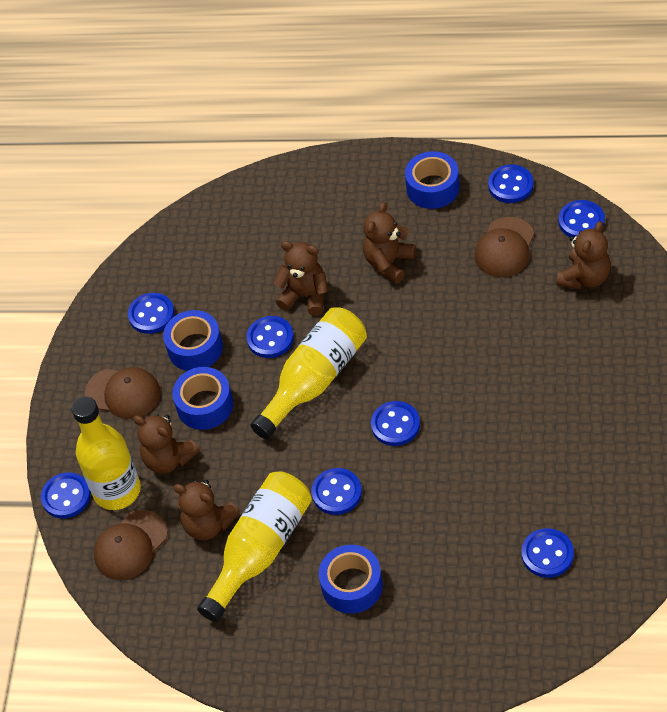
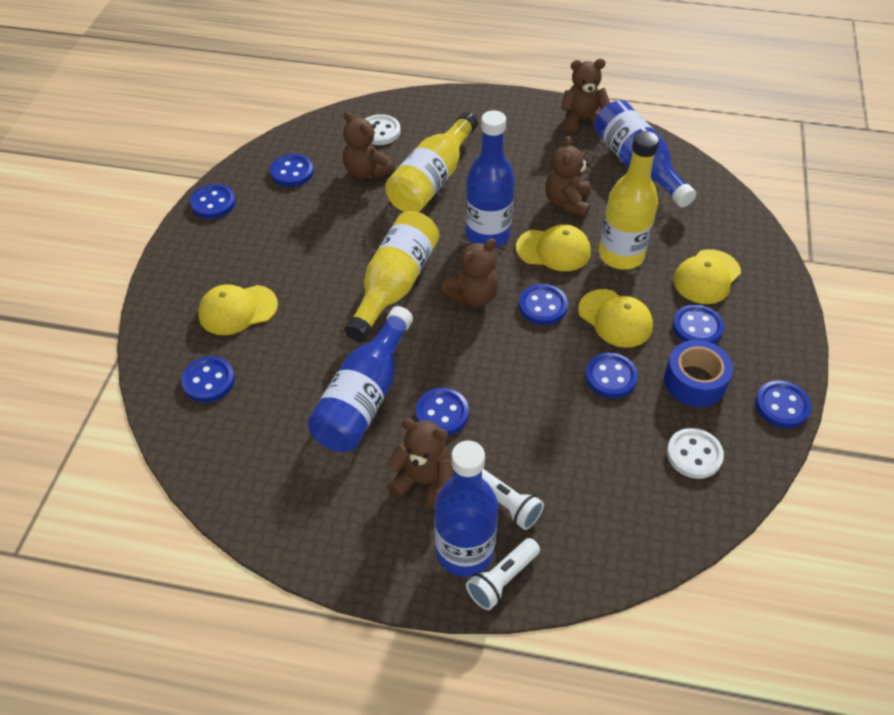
blue bottle: none = 0 -> [307,306,413,452] [434,441,498,577] [465,110,515,248] [594,100,696,207] = 4
blue tape: [163,310,223,371] [172,367,233,430] [319,545,383,614] [405,151,460,209] = 4 -> [664,340,733,407] = 1
brown cap: [85,367,161,419] [94,510,168,580] [475,217,534,277] = 3 -> none = 0
white button: none = 0 -> [366,114,401,145] [667,428,724,479] = 2
white flashlight: none = 0 -> [466,538,540,610] [482,469,544,530] = 2
yellow cap: none = 0 -> [198,284,278,335] [516,224,591,271] [578,289,653,348] [673,249,741,304] = 4

